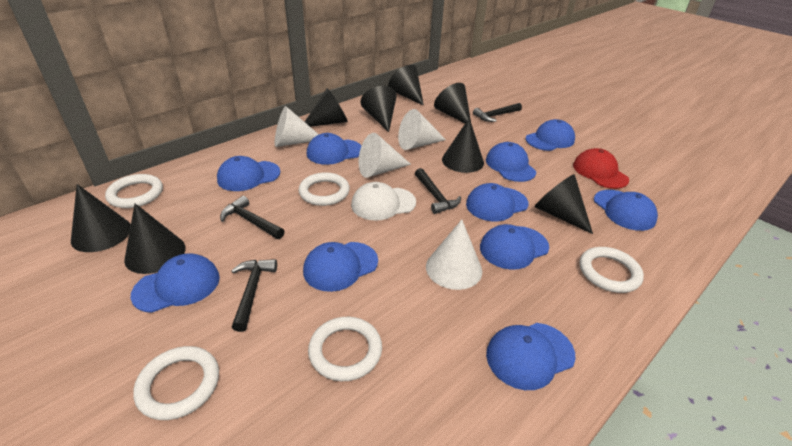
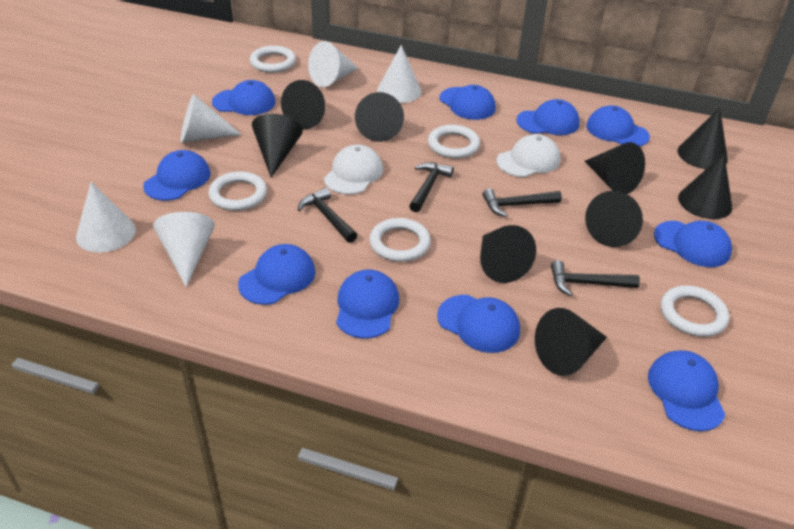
black cone: [71,184,131,252] [124,203,186,274] [305,88,348,127] [360,86,397,132] [388,65,424,106] [434,83,471,123] [442,118,484,173] [535,174,593,234] = 8 -> [252,114,303,178] [281,80,325,129] [355,92,404,142] [480,225,536,283] [535,308,607,376] [585,142,645,194] [585,191,643,247] [678,108,728,169] [678,154,732,219] = 9
red cap: [573,148,629,189] = 1 -> none = 0
white cap: [351,182,416,221] = 1 -> [324,144,383,194] [497,134,560,177] = 2
white cone: [275,106,319,147] [359,133,411,178] [398,109,446,150] [426,220,482,290] = 4 -> [76,182,136,253] [153,212,215,287] [180,94,242,143] [308,41,358,87] [377,45,422,103] = 5

